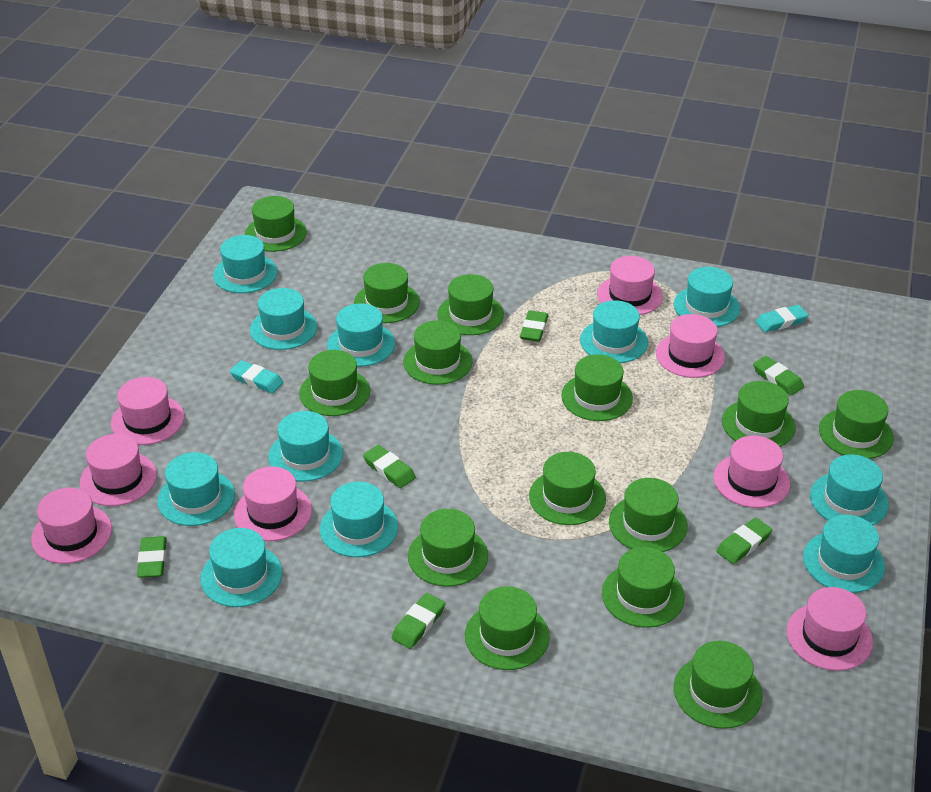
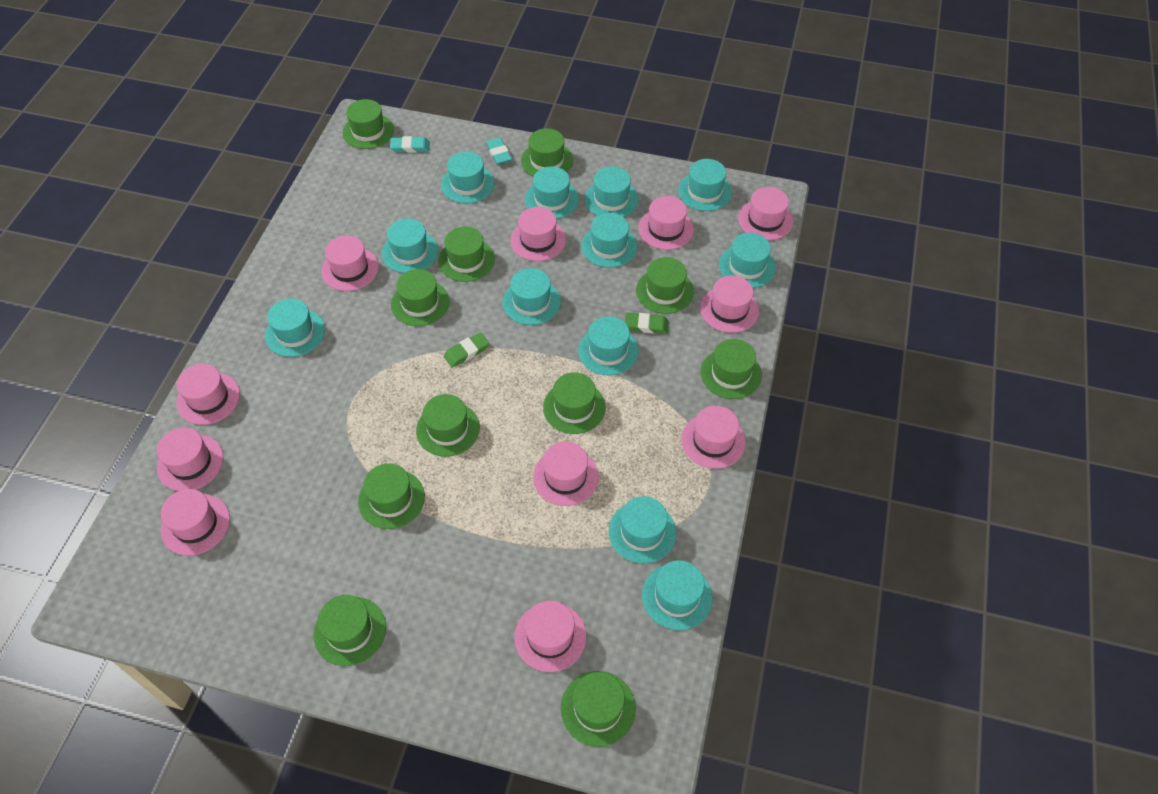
green eraser: [137,536,167,578] [363,445,416,488] [392,593,446,649] [520,310,548,342] [717,518,772,564] [753,356,804,395] = 6 -> [444,332,489,368] [625,313,669,334] = 2
green hat: [245,196,307,252] [299,350,370,416] [354,263,420,323] [403,320,472,385] [408,509,488,587] [437,274,504,335] [465,586,550,670] [529,452,606,525] [561,354,633,421] [602,547,685,628] [609,478,688,552] [674,641,763,729] [722,381,796,447] [819,390,894,459] = 14 -> [314,595,386,666] [343,99,394,149] [358,463,425,529] [391,269,450,326] [416,394,480,457] [438,227,495,282] [521,128,573,177] [543,372,606,434] [561,671,636,747] [636,257,694,314] [701,339,762,399] = 11
pink hat: [31,488,112,564] [80,434,157,506] [111,377,184,445] [234,466,312,541] [597,256,663,315] [656,314,725,378] [714,436,790,508] [787,587,873,671] = 8 -> [157,427,223,491] [161,489,230,556] [176,364,240,425] [321,235,379,291] [510,207,566,261] [514,601,586,672] [533,441,599,506] [638,196,694,250] [681,406,746,469] [700,275,759,333] [738,187,793,240] = 11
turquoise hat: [157,452,235,526] [200,528,282,607] [213,235,278,293] [250,288,317,350] [268,411,343,482] [320,482,398,557] [327,303,395,367] [580,300,648,363] [674,267,740,327] [803,515,885,593] [810,454,889,525] = 11 -> [265,298,325,357] [382,218,438,273] [441,151,494,203] [502,268,561,325] [525,166,579,219] [578,316,638,375] [581,213,637,268] [585,167,639,217] [609,496,676,563] [642,560,712,630] [678,159,732,211] [719,233,776,288] = 12

